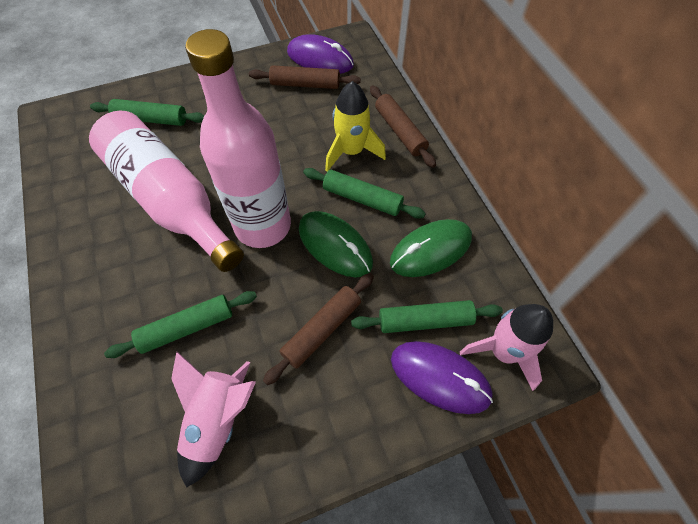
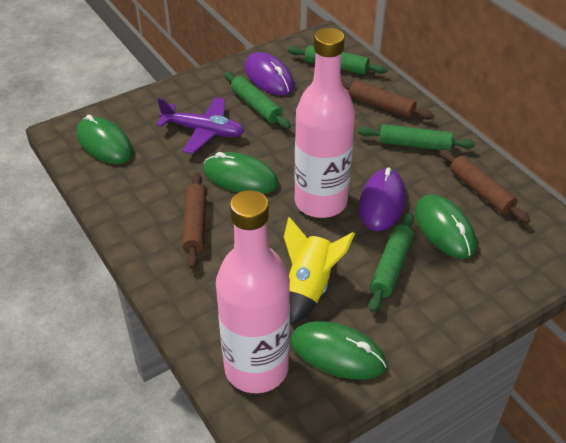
green mouse: [299,211,373,277] [390,219,472,277] = 2 -> [77,115,133,164] [203,152,279,194] [291,321,387,380] [415,194,476,259] = 4
pink rocket: [171,352,256,487] [460,304,553,391] = 2 -> none = 0
purple plane: none = 0 -> [156,97,245,154] = 1

